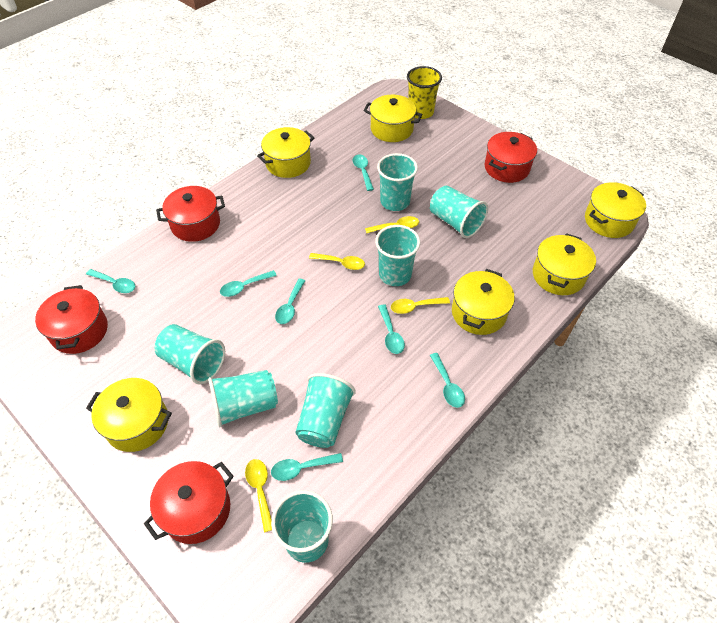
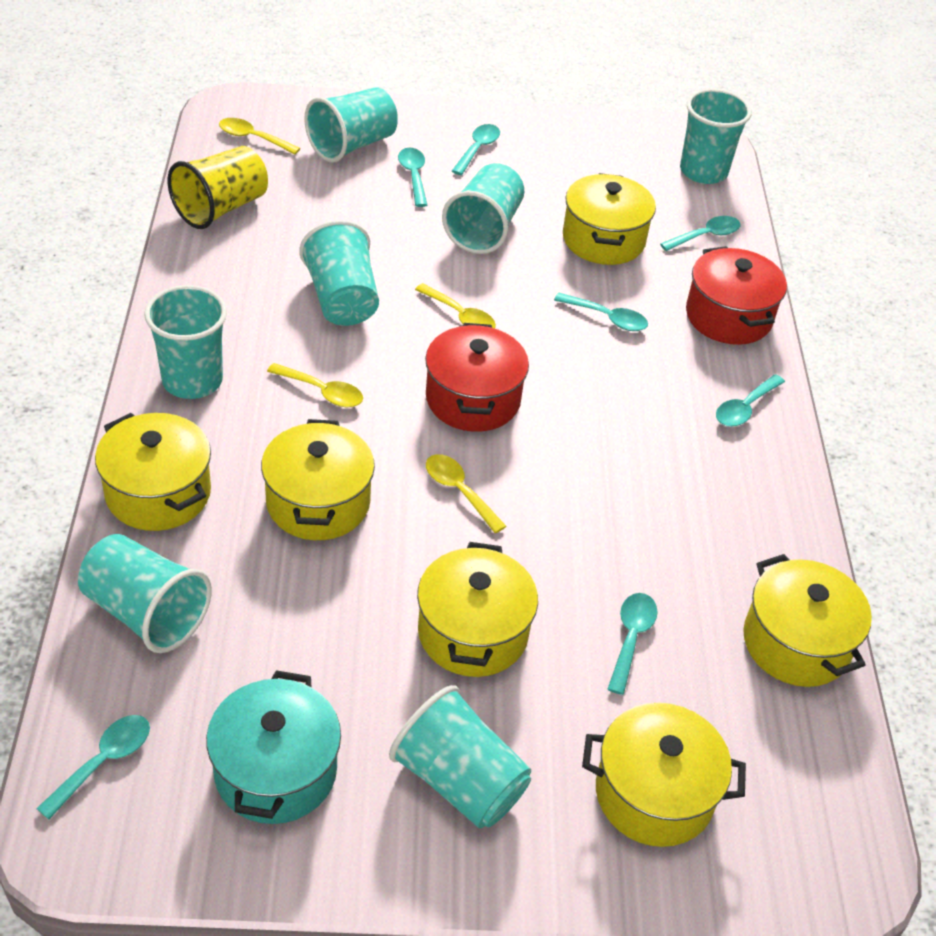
red pot: [35,285,108,354] [144,461,234,544] [156,186,225,242] [484,132,537,183] = 4 -> [425,323,529,432] [686,246,787,345] = 2
turquoise pot: none = 0 -> [206,670,341,824] = 1

